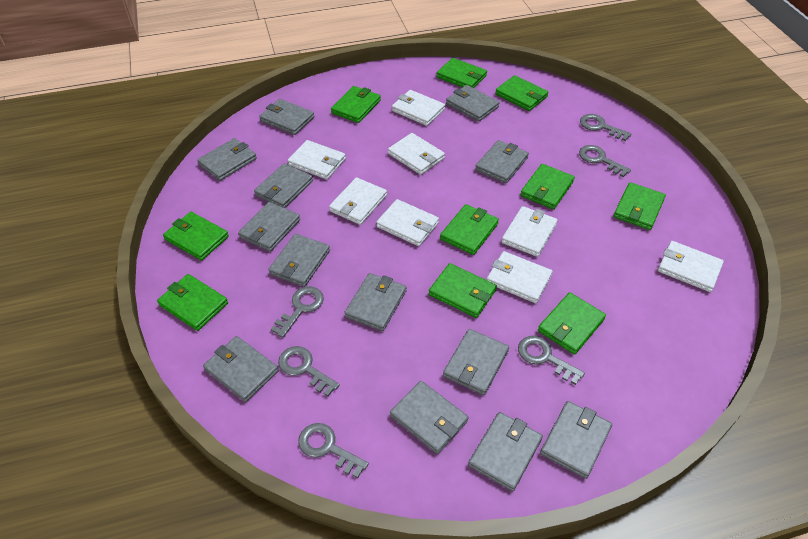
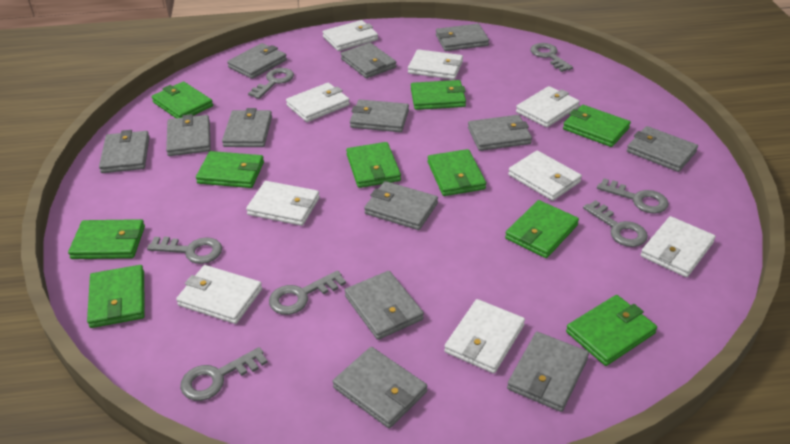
grey key: [271,286,324,338] [278,346,340,397] [298,423,369,478] [518,336,585,385] [579,145,631,177] [580,114,631,141] = 6 -> [147,236,222,264] [180,347,268,401] [248,68,294,99] [269,270,346,315] [530,43,573,72] [583,200,648,247] [597,178,669,214] = 7
white wallet: [288,140,346,180] [329,177,387,225] [376,199,439,246] [388,133,445,175] [392,90,445,126] [487,251,553,303] [502,206,558,257] [658,241,724,292] = 8 -> [176,265,262,324] [246,181,320,226] [286,83,350,122] [323,20,378,51] [408,49,463,80] [444,299,525,373] [508,151,582,201] [516,86,580,127] [641,216,715,277] = 9

